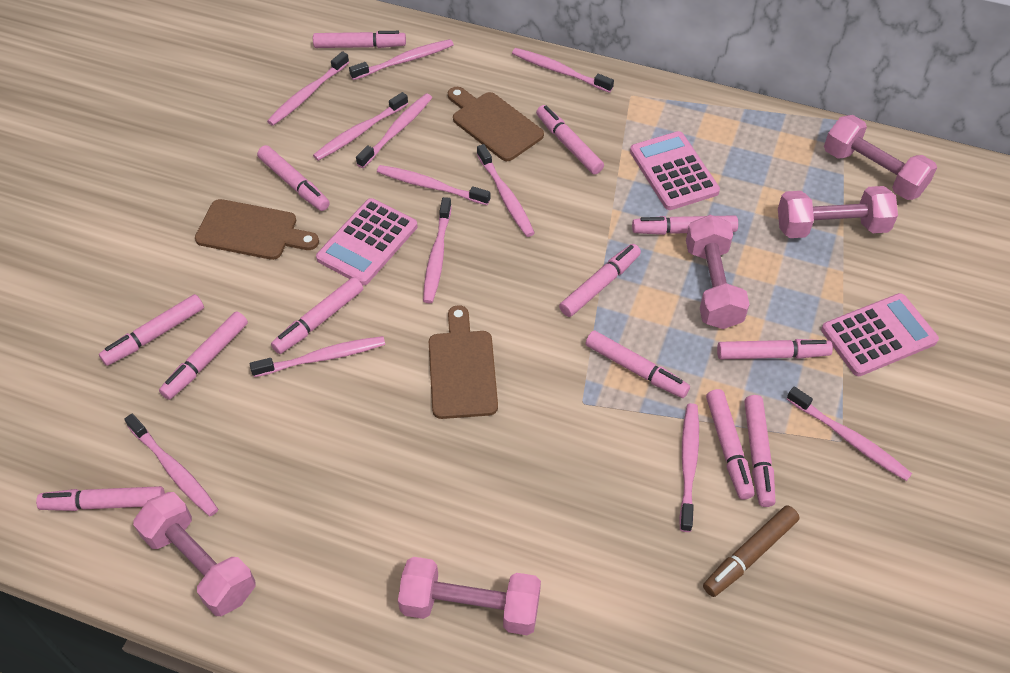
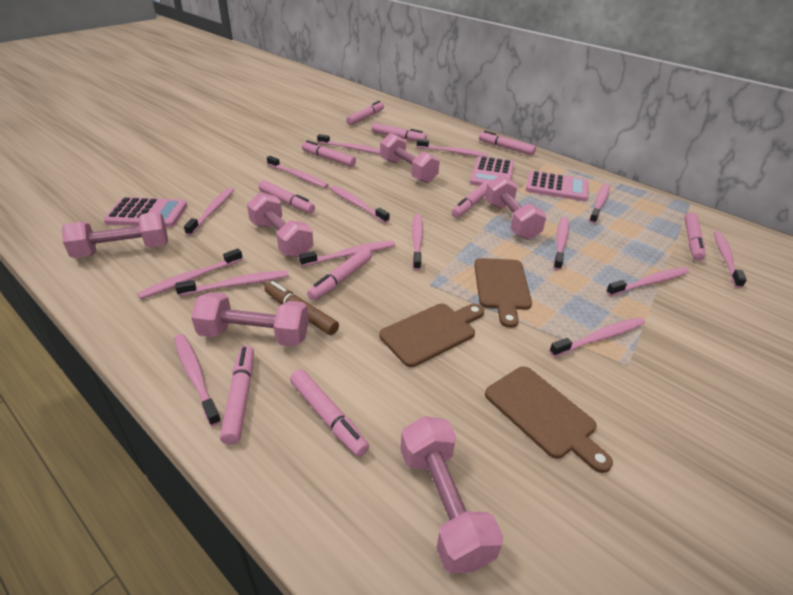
pink dumbbell: [133,492,256,616] [398,557,541,636] [686,215,750,329] [778,186,898,238] [824,115,937,200] = 5 -> [62,213,168,258] [191,292,309,347] [247,192,313,257] [380,133,440,183] [400,416,503,574] [485,175,547,240] = 6
pink marker: [36,486,165,511] [99,294,204,366] [159,311,248,400] [257,145,330,211] [271,277,363,354] [313,31,406,48] [536,105,604,174] [559,244,641,317] [585,330,690,398] [632,215,738,235] [706,389,755,500] [717,339,833,359] [744,395,775,507] = 13 -> [220,346,254,445] [258,180,315,213] [290,369,369,457] [302,140,356,167] [307,248,372,301] [346,101,384,125] [372,123,427,141] [451,181,490,218] [479,131,536,155] [684,213,705,261] = 10
pink toothbrush: [124,414,218,517] [250,336,385,377] [267,51,349,126] [313,92,408,161] [349,39,454,80] [356,93,432,168] [377,165,490,205] [423,197,452,303] [477,144,535,237] [512,48,614,93] [679,403,699,532] [787,386,912,481] = 12 -> [137,248,243,299] [174,334,221,426] [175,270,289,296] [184,187,234,236] [267,156,328,188] [299,241,395,266] [317,134,380,154] [330,186,390,223] [412,214,423,270] [416,139,488,157] [549,317,645,357] [553,217,569,270] [589,183,610,224] [606,267,689,296] [714,231,747,288] = 15

